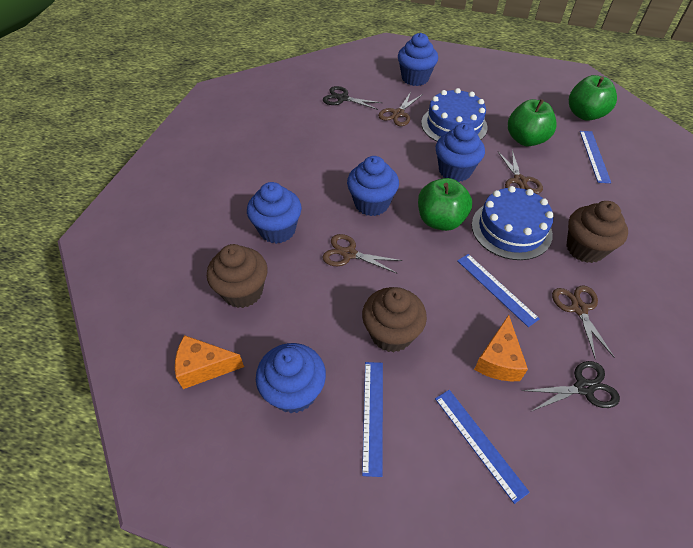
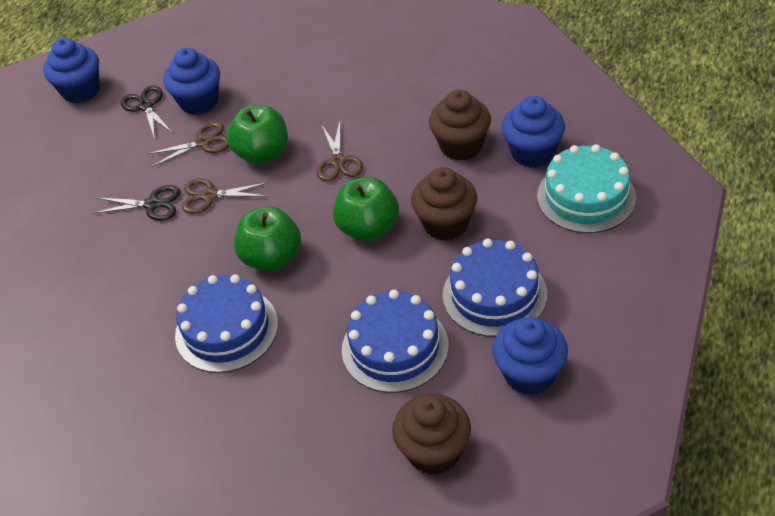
blue cake: [421,88,488,141] [472,186,554,260] = 2 -> [175,274,278,373] [342,290,449,393] [443,239,547,337] = 3
blue cupcake: [247,182,302,244] [256,343,326,413] [347,156,399,216] [398,33,438,86] [435,123,485,182] = 5 -> [43,38,100,103] [163,48,220,115] [492,317,568,395] [502,96,565,168] = 4
blue ruler: [362,362,383,477] [435,390,530,504] [457,254,540,327] [580,131,611,183] = 4 -> none = 0
brown scissors: [323,234,402,273] [378,92,423,126] [497,150,543,194] [552,285,615,360] = 4 -> [148,122,229,167] [182,178,268,214] [317,121,363,182] = 3
orange cheese: [175,335,244,389] [474,315,528,381] = 2 -> none = 0
turquoise cake: none = 0 -> [537,144,636,233] = 1

